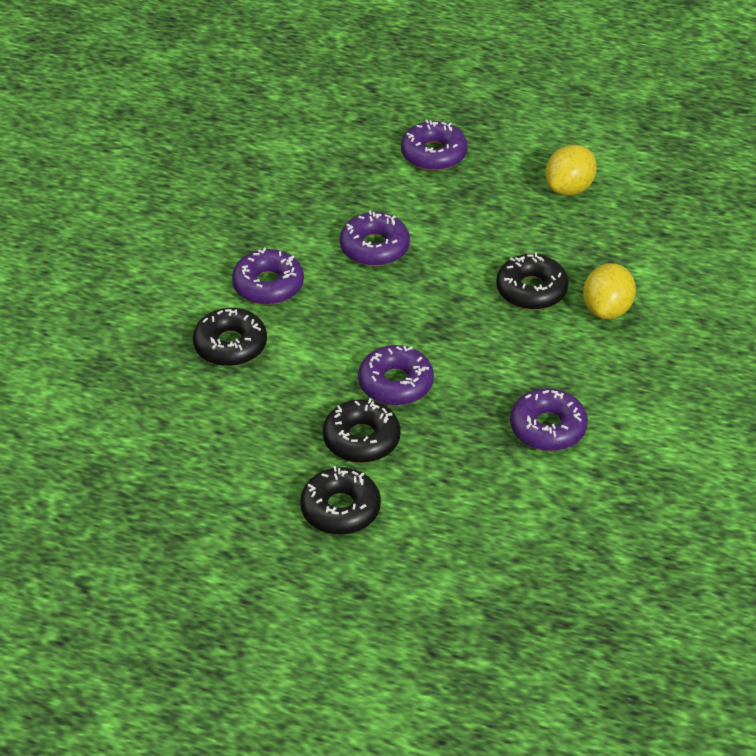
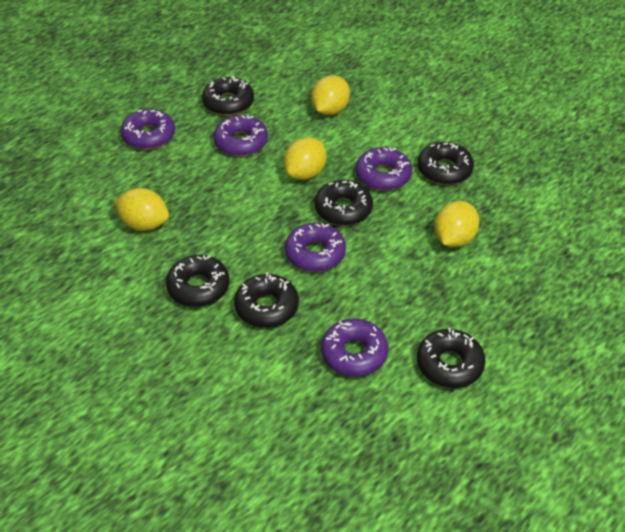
black donut: [193,308,267,366] [300,466,381,535] [323,398,401,463] [496,252,569,310] = 4 -> [166,255,230,307] [202,76,254,115] [234,272,299,328] [314,180,373,226] [417,142,474,185] [417,328,485,388] = 6
yellow lemon: [546,145,597,196] [583,263,636,320] = 2 -> [114,188,169,231] [284,137,327,180] [311,75,350,115] [435,201,480,247] = 4

